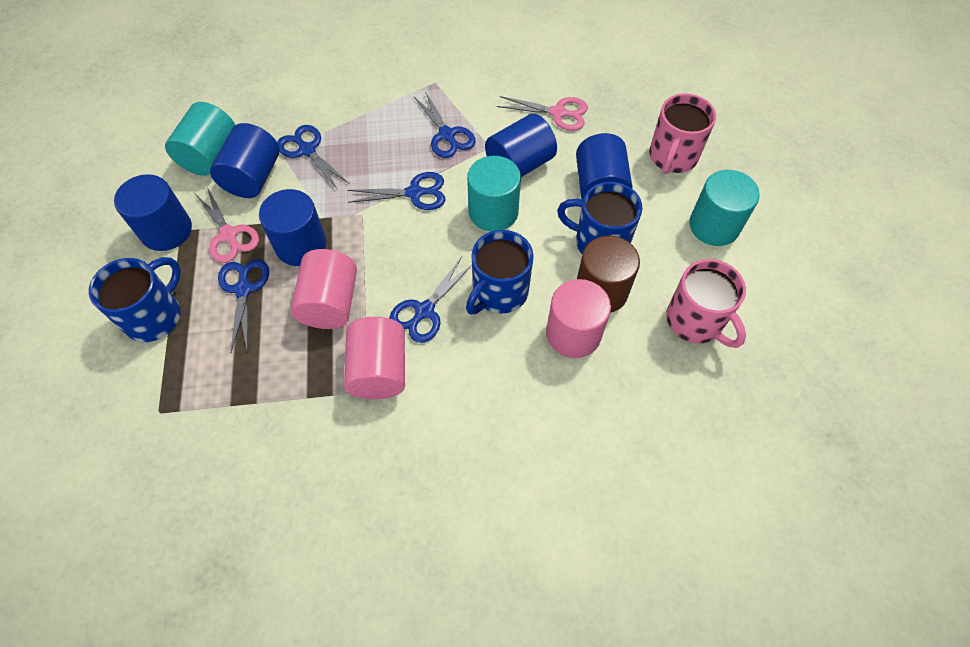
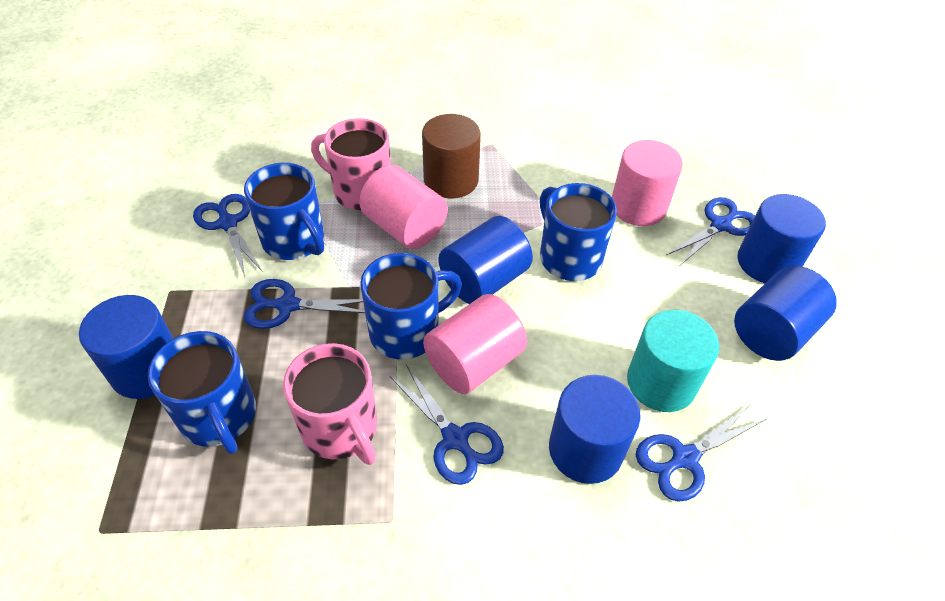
blue mug: [89,257,181,342] [466,230,534,314] [557,182,642,254] = 3 -> [148,331,256,454] [244,163,324,260] [360,253,462,359] [540,183,617,281] = 4
pink scissors: [195,187,259,263] [497,96,588,131] = 2 -> none = 0
turquoise cylinder: [165,102,235,176] [467,156,521,231] [689,170,760,246] = 3 -> [627,310,719,412] = 1

